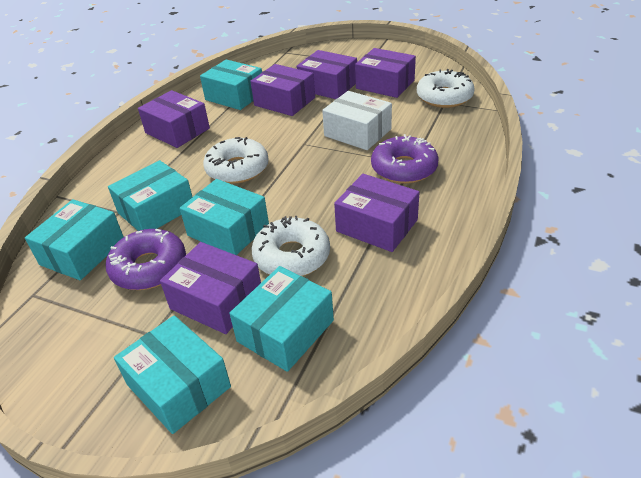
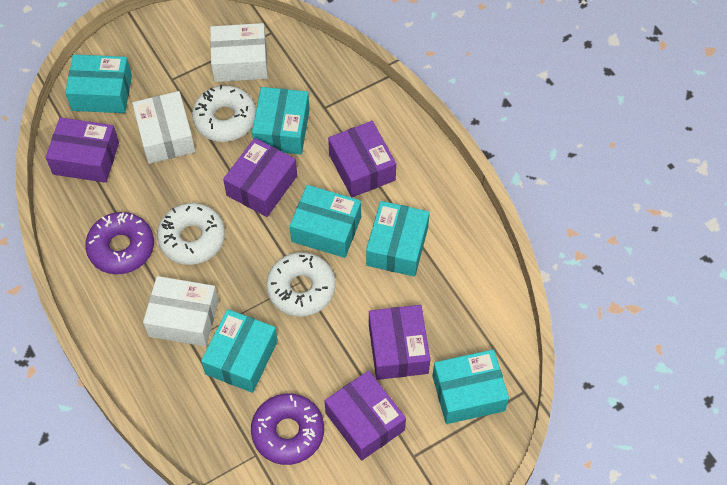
purple box: [138,90,210,148] [160,242,261,334] [250,64,315,116] [296,50,357,99] [334,174,419,252] [355,48,416,98] = 6 -> [46,117,119,183] [223,138,297,217] [325,371,406,461] [328,121,396,197] [369,305,430,380] = 5
white box: [322,91,392,150] = 1 -> [132,91,195,164] [143,276,219,347] [210,23,268,82] = 3

